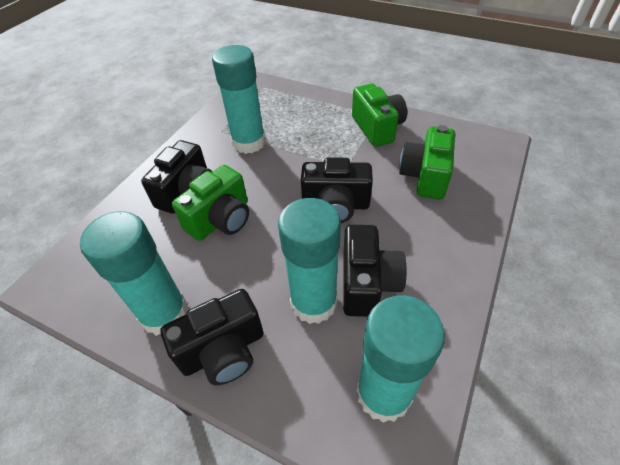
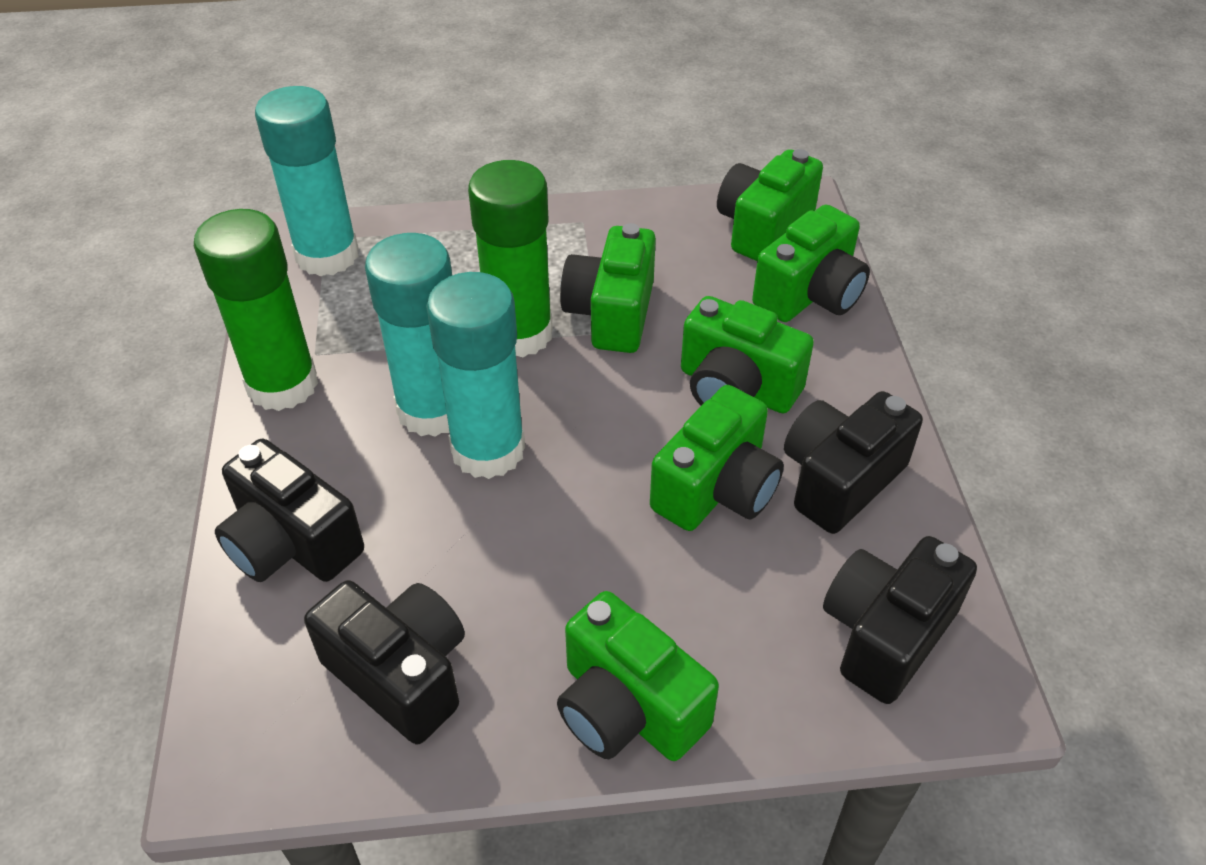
green camera: [172,165,249,241] [352,84,407,147] [399,125,455,199] = 3 -> [557,591,719,761] [560,223,656,353] [650,385,784,531] [681,296,814,413] [717,149,823,261] [752,205,870,322] = 6
green glue stick: none = 0 -> [194,209,318,411] [468,160,553,357] = 2
turquoise glue stick: [80,211,188,336] [212,45,266,154] [278,198,341,324] [356,295,445,423] = 4 -> [255,86,359,276] [365,233,452,437] [426,272,525,479] = 3

